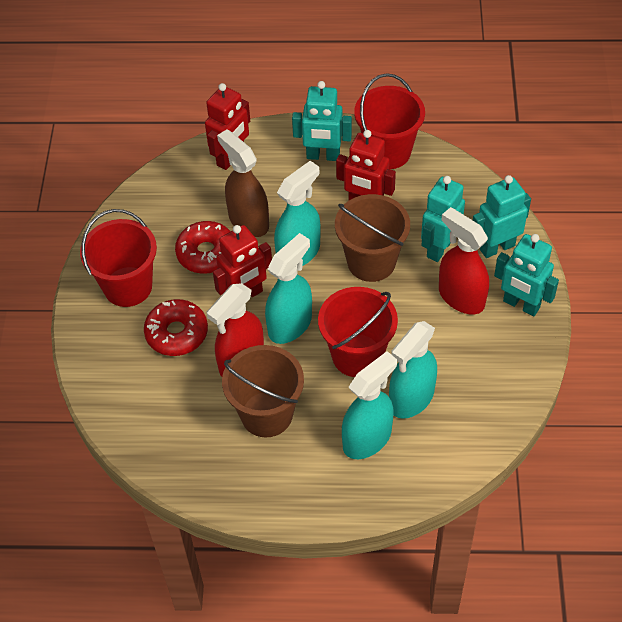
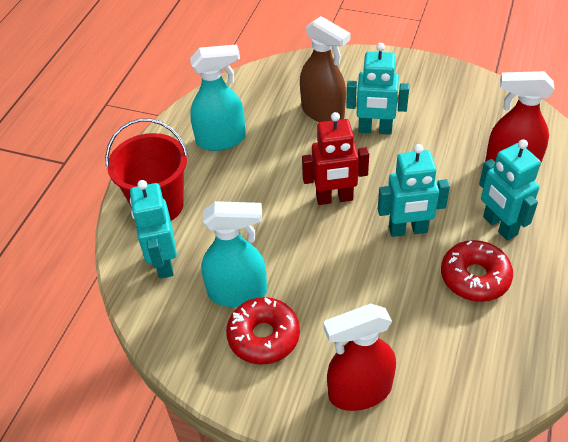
brown bucket: [222,345,304,438] [335,194,410,282] = 2 -> none = 0
red bucket: [80,209,157,307] [318,287,398,377] [354,73,425,169] = 3 -> [105,118,189,221] = 1
red robot: [205,83,250,170] [213,225,272,297] [336,130,396,200] = 3 -> [302,112,369,205] = 1
turquoise spray bottle: [265,233,312,344] [274,161,321,266] [342,351,397,459] [389,321,437,419] = 4 -> [190,44,246,151] [201,201,267,307] = 2

